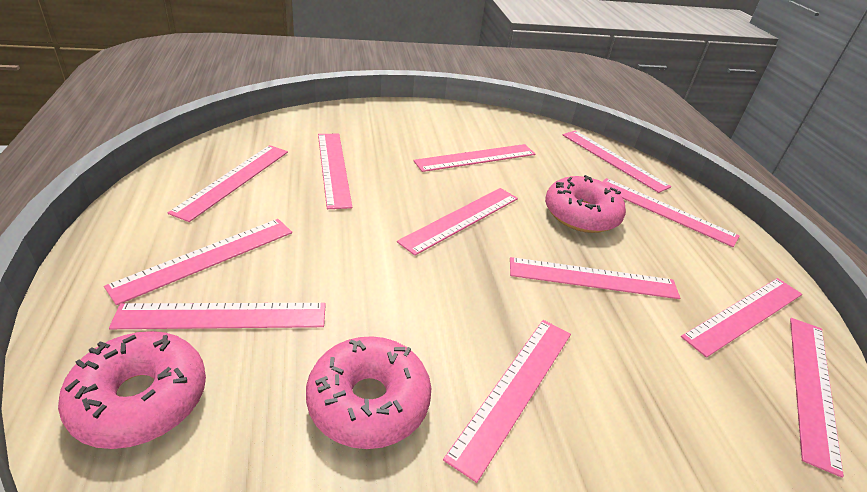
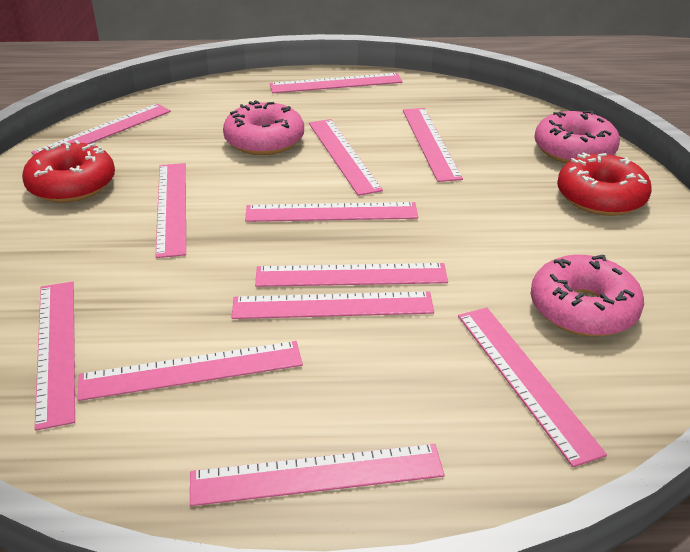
red donut: none = 0 -> [22,140,115,203] [557,152,652,216] = 2

